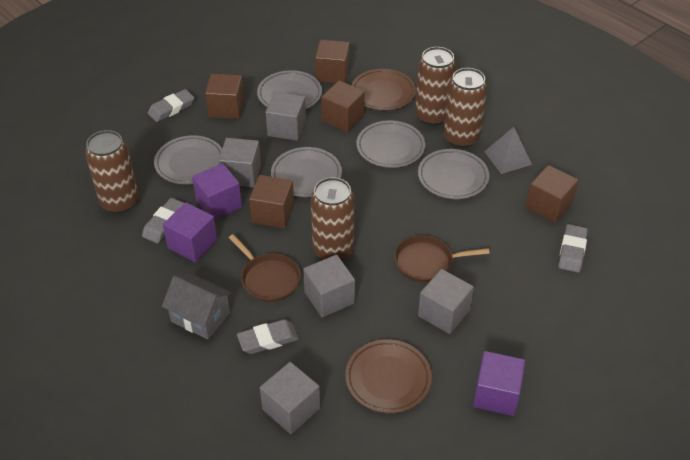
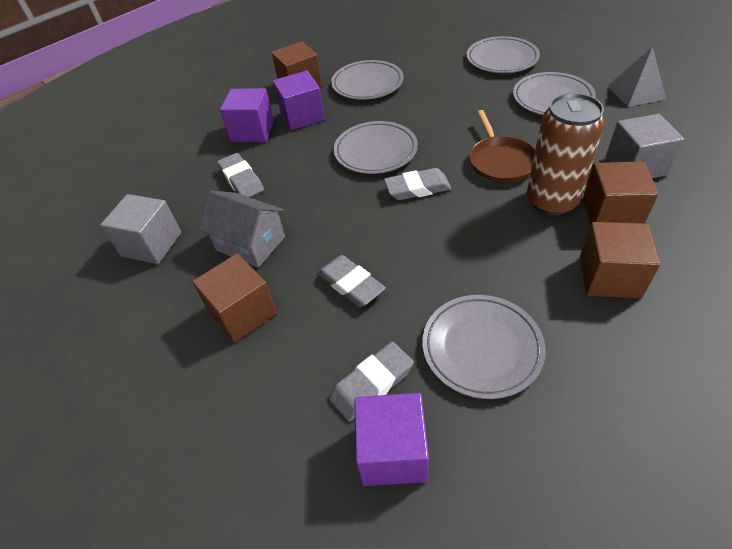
brown can: [85,130,139,213] [311,177,354,261] [415,47,456,126] [444,68,487,148] = 4 -> [527,93,605,216] = 1
brown cube: [205,74,244,119] [249,175,294,228] [315,40,350,83] [321,81,365,132] [526,165,579,223] = 5 -> [192,254,277,342] [272,41,322,87] [580,222,661,298] [583,161,659,224] = 4
brown pan: [229,234,301,302] [394,235,490,282] = 2 -> [469,110,535,183] = 1
brown plate: [345,339,432,413] [352,69,416,111] = 2 -> none = 0
grey cube: [219,138,261,187] [260,362,320,434] [266,92,306,141] [303,255,355,317] [418,269,474,334] = 5 -> [100,194,181,264] [606,114,684,178] = 2

